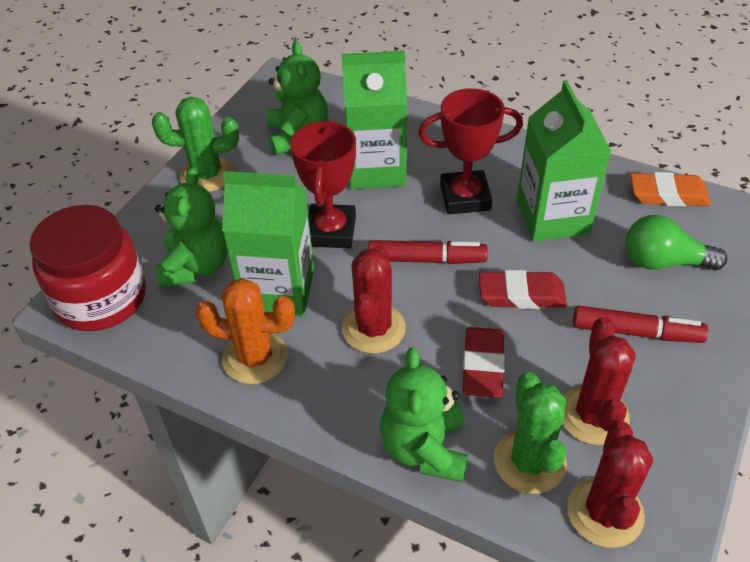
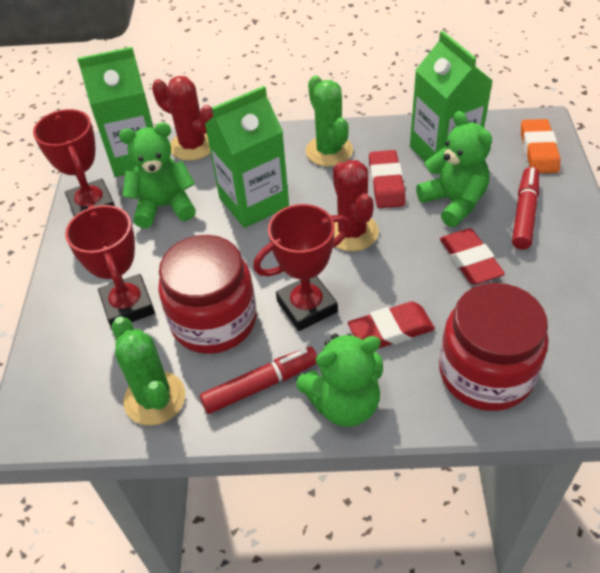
green light bulb: [626,215,727,271] = 1 -> none = 0
orange cactus: [195,278,295,384] = 1 -> none = 0
red cactus: [342,245,406,354] [562,317,636,445] [567,421,653,548] = 3 -> [152,76,213,161] [333,160,379,251] = 2
red eraser: [463,327,505,398] [479,270,567,309] = 2 -> [348,301,435,349] [369,150,406,208] [440,228,505,284] = 3
red jar: [30,205,146,331] = 1 -> [158,235,257,354] [439,283,548,411] = 2
red trophy: [290,120,356,248] [418,88,523,214] = 2 -> [33,109,115,216] [65,205,155,328] [253,204,350,331] = 3

